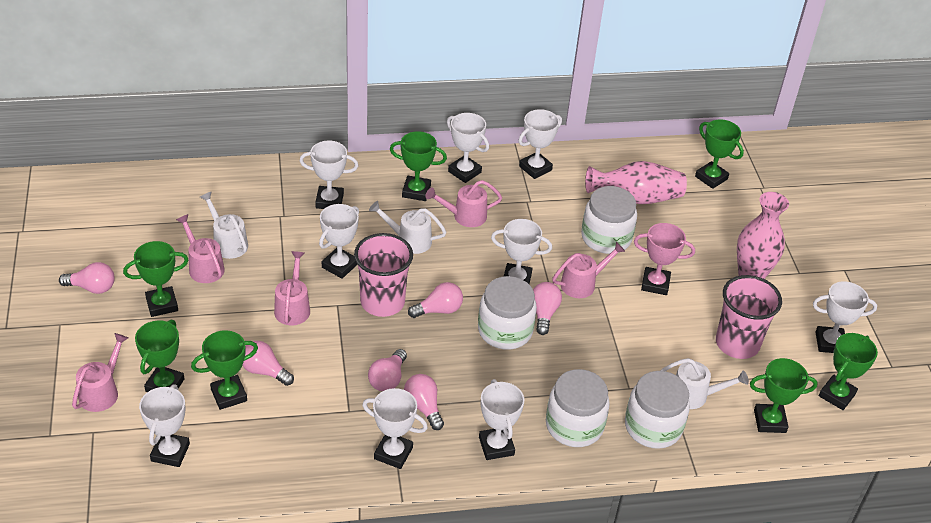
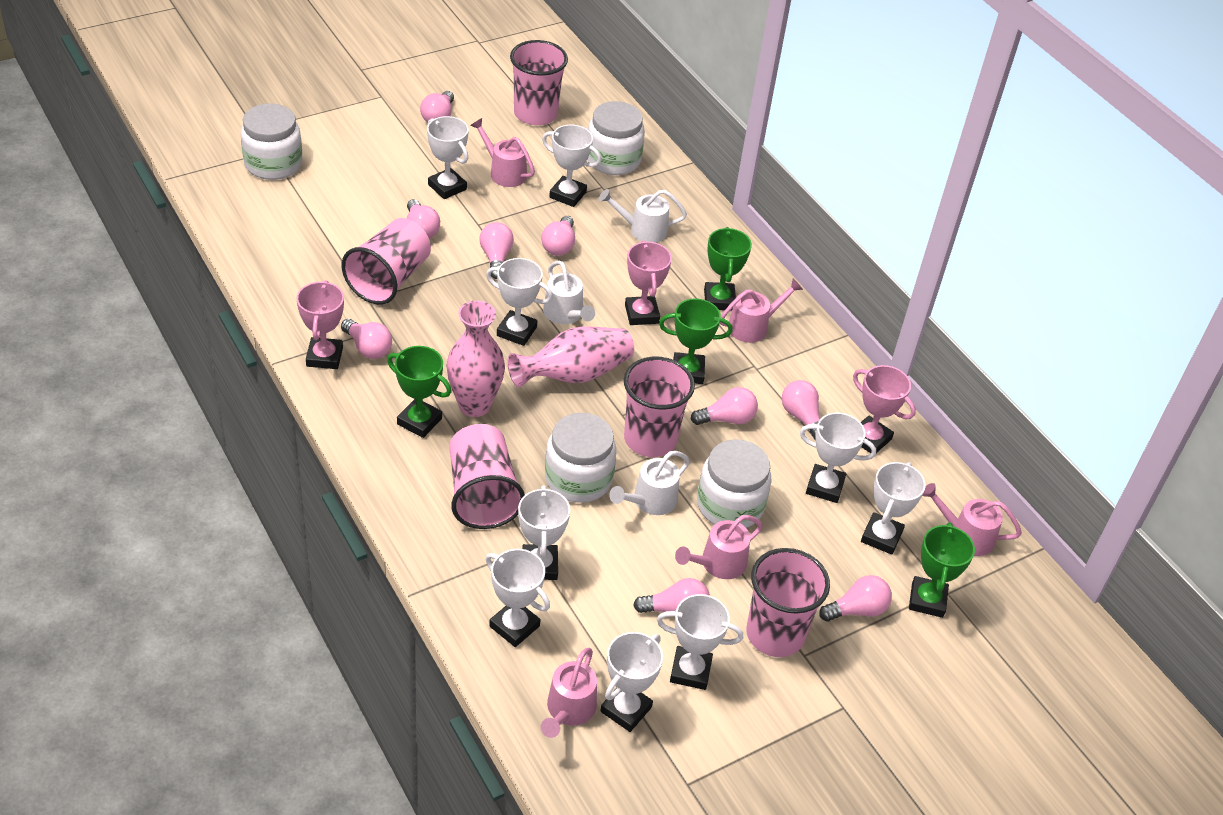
green trophy: [123,241,188,317] [135,320,184,392] [191,330,258,410] [390,131,447,201] [695,119,744,189] [750,358,818,433] [819,333,878,410] = 7 -> [387,346,452,438] [659,298,733,384] [704,227,752,311] [909,523,975,618] = 4
pink cup: [354,233,413,317] [716,275,782,359] = 2 -> [342,218,431,305] [449,424,525,529] [510,40,568,125] [624,357,695,457] [746,548,830,657] = 5
pink light bulb: [59,262,115,294] [242,341,294,386] [368,349,407,391] [404,374,444,430] [408,282,463,318] [533,282,562,335] = 6 -> [341,319,392,359] [406,199,440,239] [420,91,454,123] [479,222,514,279] [541,216,575,256] [633,578,710,613] [691,387,758,425] [782,380,820,440] [819,575,892,621] = 9
pink trophy: [634,223,695,295] = 1 -> [296,280,344,369] [625,240,672,325] [853,365,916,453] = 3

